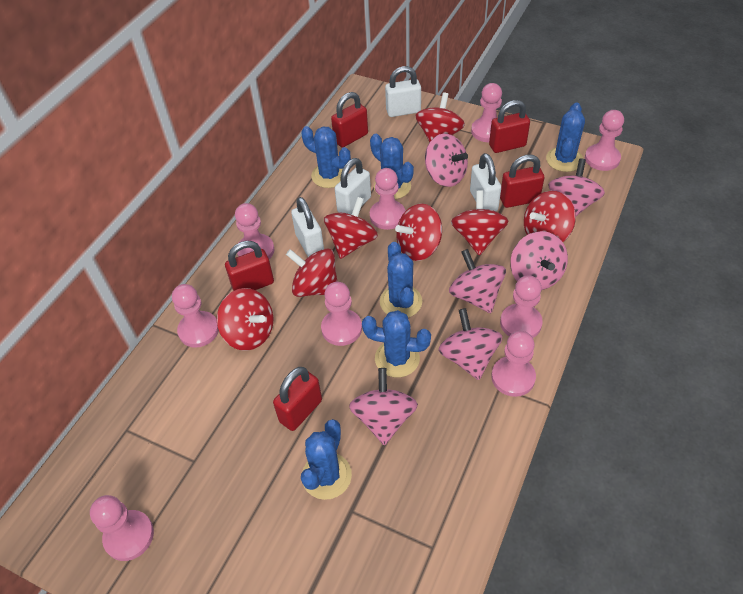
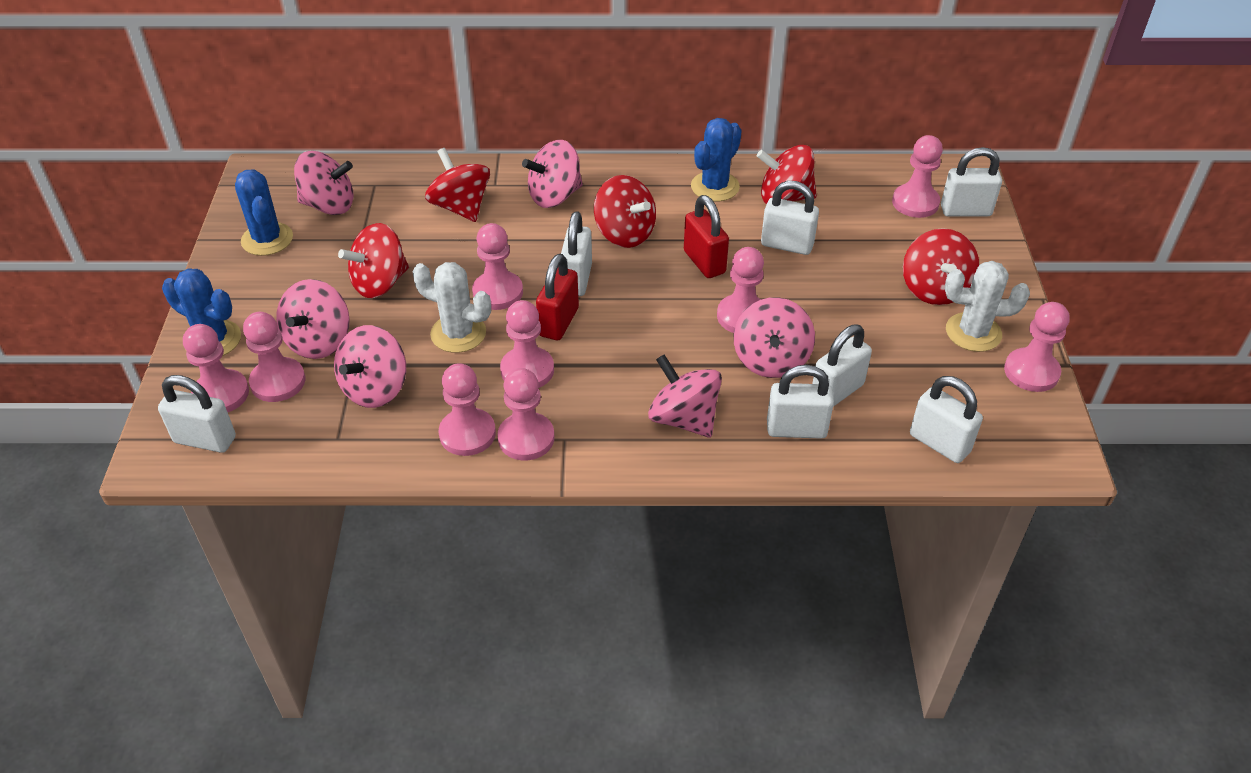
blue cactus: [301,126,351,188] [301,419,352,500] [362,310,431,378] [370,134,414,199] [380,242,422,317] [546,102,585,172] = 6 -> [162,268,241,356] [235,169,293,256] [691,118,742,202] = 3
red padlock: [225,241,274,291] [273,367,322,431] [331,92,368,148] [489,100,530,153] [500,155,544,208] = 5 -> [536,254,579,340] [684,195,729,278] = 2
red spinning top: [217,288,273,351] [286,248,338,297] [324,197,378,259] [395,204,442,261] [415,93,465,142] [451,191,509,256] [524,191,576,242] = 7 -> [338,223,409,298] [425,148,490,222] [594,175,656,248] [757,145,817,204] [903,228,979,305] = 5
white cactus: none = 0 -> [412,262,491,353] [945,261,1030,352] = 2
white padlock: [291,197,324,257] [335,158,371,215] [385,66,421,117] [470,153,501,212] = 4 -> [158,375,236,453] [561,211,592,296] [761,181,819,255] [767,365,834,439] [812,325,872,407] [910,376,983,463] [941,147,1002,217] = 7

